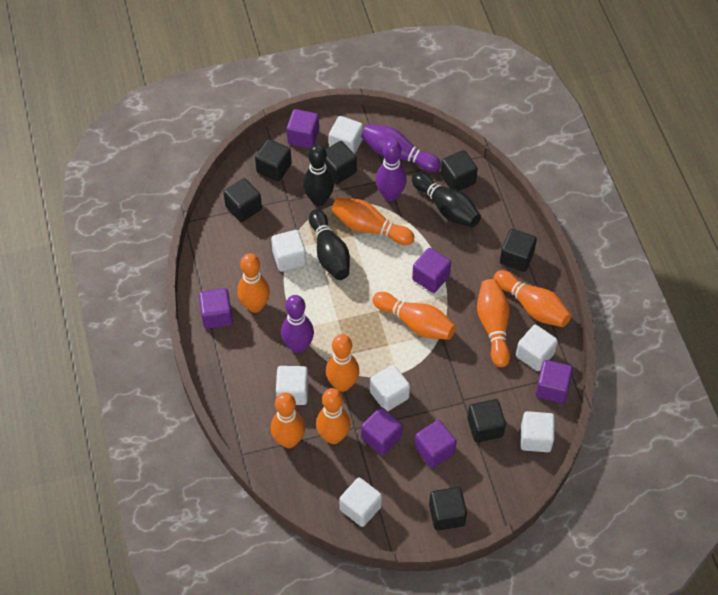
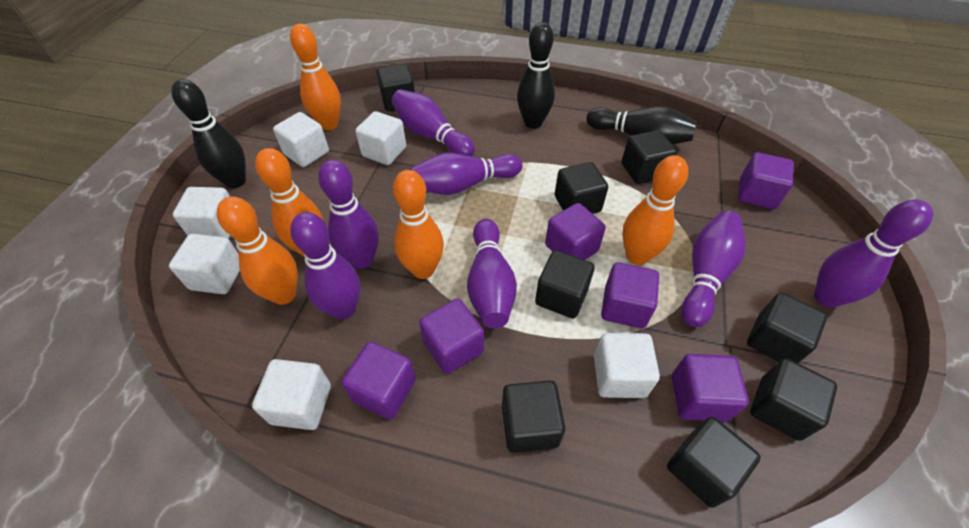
black cube: [224,178,262,222] [255,139,292,181] [325,141,357,184] [429,487,467,531] [441,150,478,191] [467,399,506,443] [500,229,537,272] = 7 -> [376,64,415,111] [502,381,565,453] [535,250,595,318] [555,162,608,214] [621,130,677,184] [667,417,761,508] [747,292,827,363] [750,358,837,441] = 8
orange bowling pin: [237,253,270,313] [271,392,305,448] [316,388,350,444] [326,334,359,392] [331,197,414,245] [372,292,456,340] [477,279,510,367] [494,270,571,327] = 8 -> [217,196,298,305] [255,148,324,257] [290,24,341,130] [393,170,444,279] [622,155,688,265] = 5
purple bowling pin: [281,295,314,353] [361,124,441,172] [376,140,407,201] = 3 -> [290,212,360,320] [318,160,379,269] [391,89,475,157] [410,153,523,195] [467,219,517,328] [681,211,746,327] [814,199,933,308] = 7
white cube: [271,230,306,272] [276,366,308,405] [329,116,363,154] [339,477,382,527] [370,365,410,411] [516,325,558,371] [520,411,555,452] = 7 -> [169,234,240,294] [173,187,231,239] [252,359,331,430] [273,112,329,167] [355,111,406,165] [594,333,660,398] = 6

